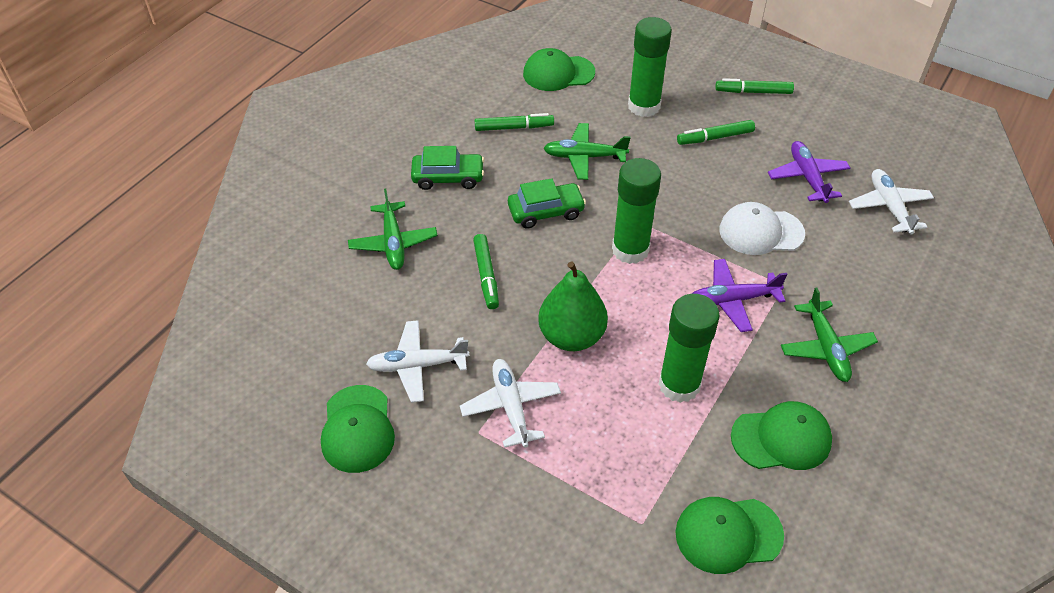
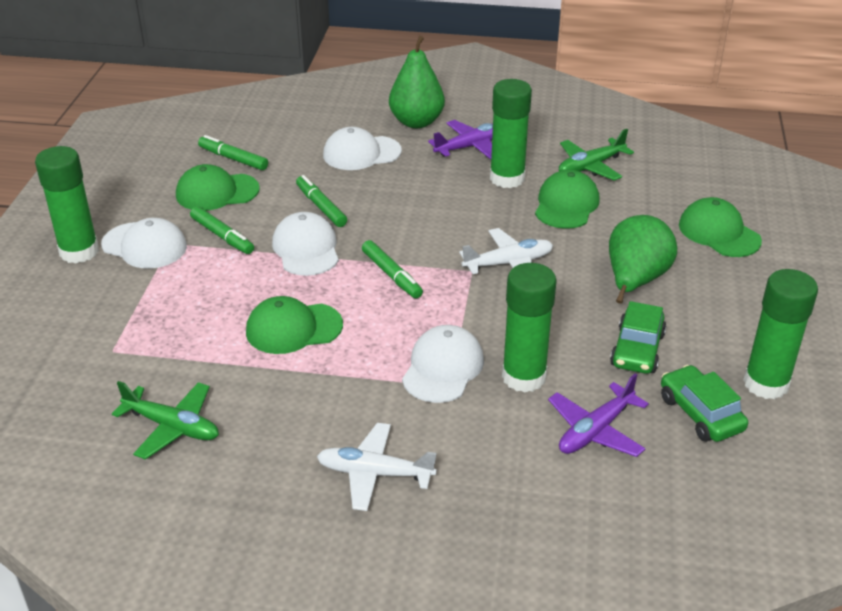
green glue stick: [612,158,661,264] [628,17,672,117] [659,294,720,403] = 3 -> [35,146,99,264] [490,79,532,188] [502,263,557,393] [743,269,818,399] = 4
green pear: [538,262,608,351] = 1 -> [389,36,445,128] [609,215,677,304] = 2
green plane: [348,188,438,270] [543,123,631,180] [781,287,878,382] = 3 -> [112,381,219,459] [559,129,634,181] = 2
white cap: [719,202,805,255] = 1 -> [101,218,187,269] [272,212,339,276] [323,127,402,170] [402,325,484,403] = 4
white plane: [366,320,469,403] [460,359,561,448] [849,169,934,235] = 3 -> [317,423,437,511] [459,228,553,274] = 2

